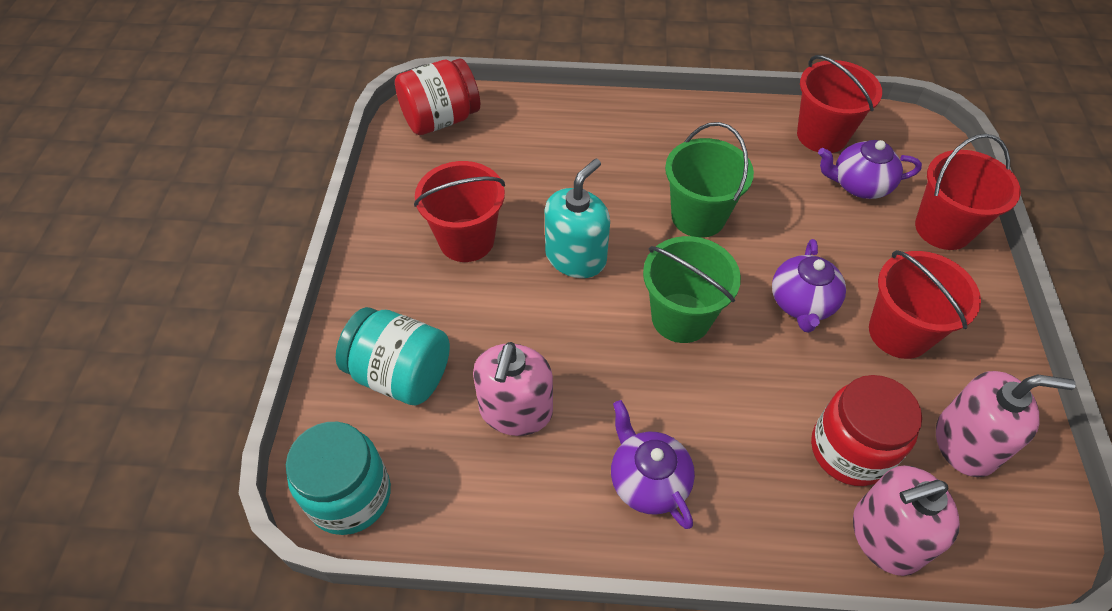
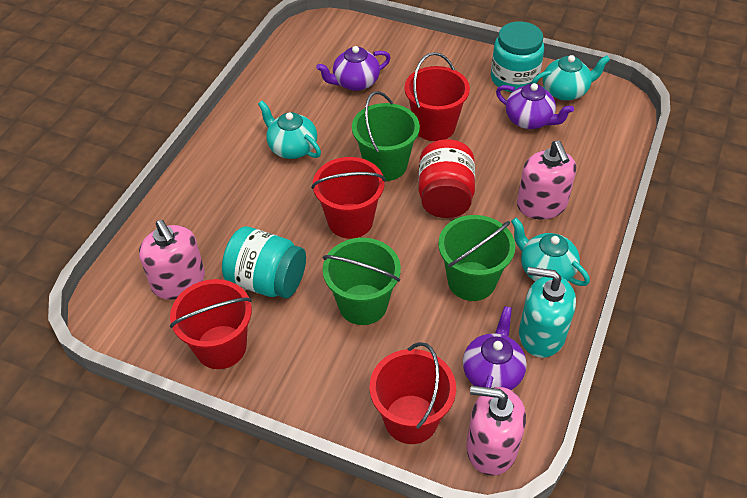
green bucket: [643,236,741,343] [665,122,754,238] = 2 -> [323,238,401,325] [352,91,420,181] [438,215,515,301] = 3
red jar: [395,58,480,135] [811,375,922,486] = 2 -> [419,139,475,218] = 1
turquoise teapot: none = 0 -> [258,100,321,159] [511,218,590,286] [531,55,610,101] = 3

